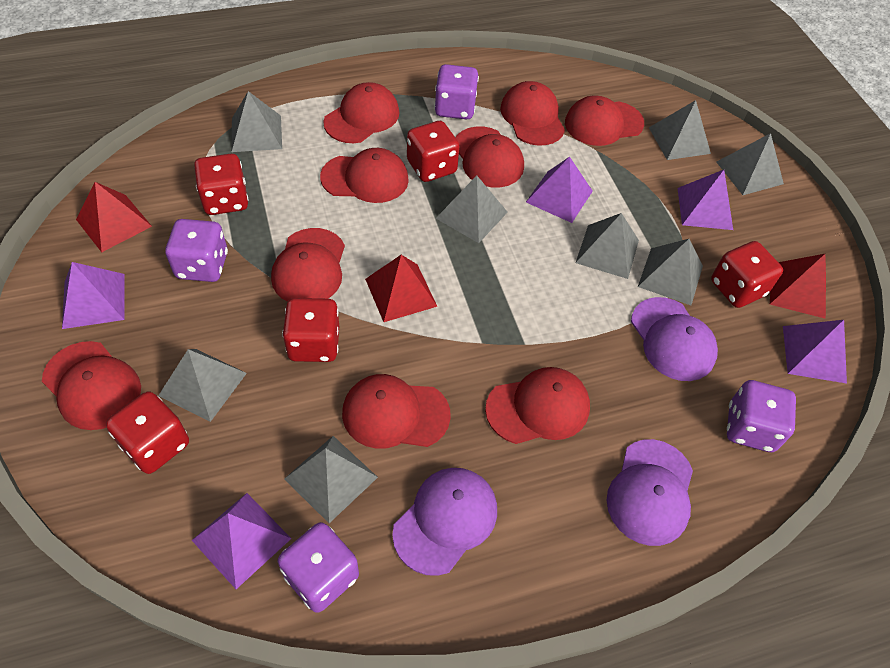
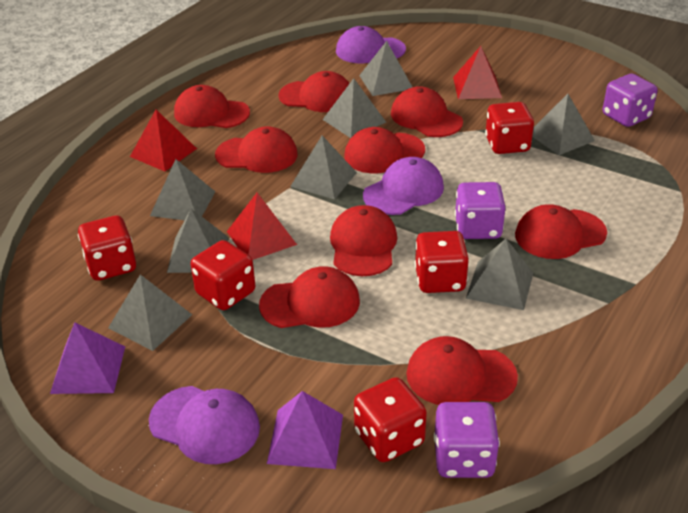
purple dice: [165,219,228,282] [278,522,359,613] [434,64,479,119] [727,380,796,452] = 4 -> [434,402,500,478] [455,182,506,239] [603,74,658,127] = 3
purple pyramid: [62,262,124,329] [192,493,291,589] [526,157,593,223] [678,170,733,230] [783,320,847,383] = 5 -> [50,323,125,394] [267,391,343,469] = 2

